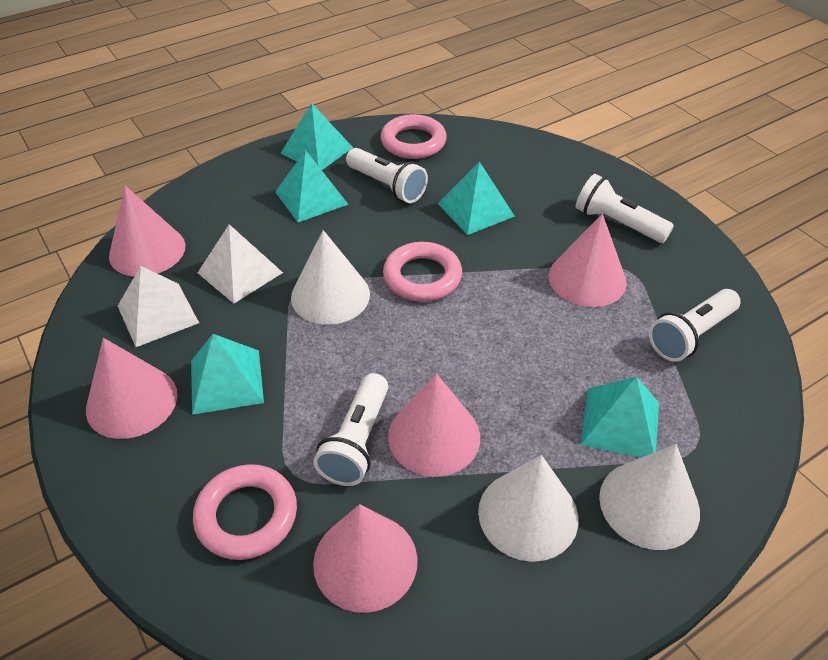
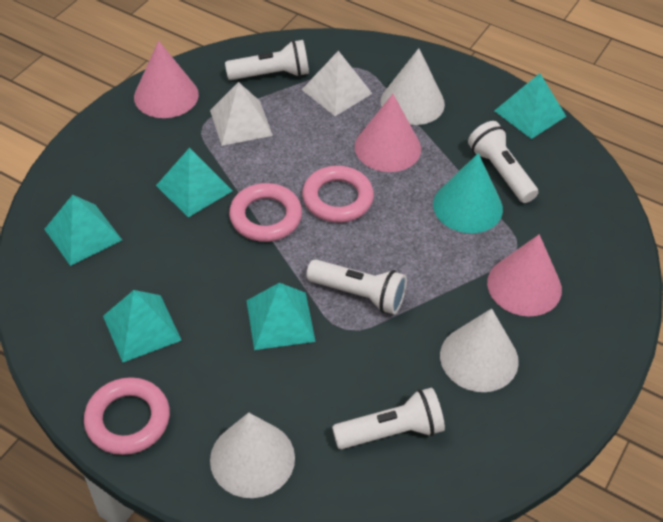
pink cone: [86,338,177,439] [109,186,185,277] [313,504,418,613] [388,374,480,477] [549,214,627,307] = 5 -> [134,41,199,118] [355,94,421,172] [487,234,562,316] = 3
turquoise cone: none = 0 -> [433,153,503,233] = 1

